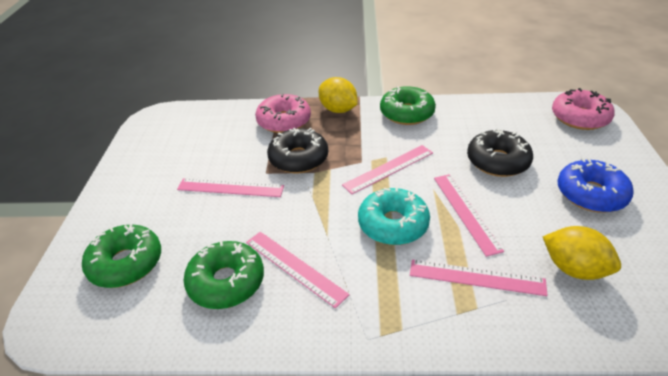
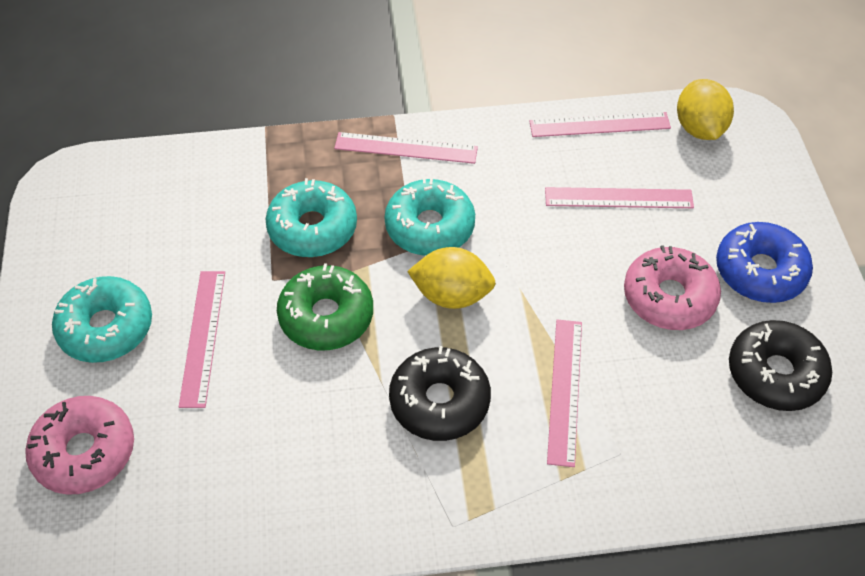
green donut: [82,224,161,288] [183,240,264,309] [380,86,436,125] = 3 -> [277,263,373,351] = 1
turquoise donut: [358,187,430,245] = 1 -> [52,276,152,363] [266,178,357,257] [384,177,475,256] = 3

